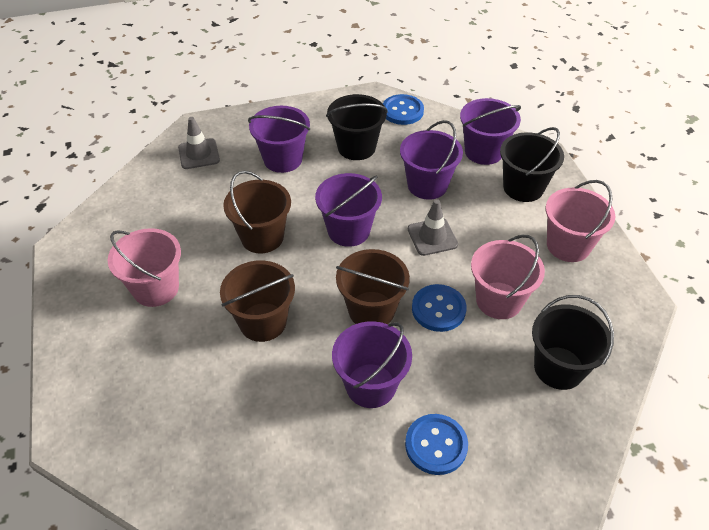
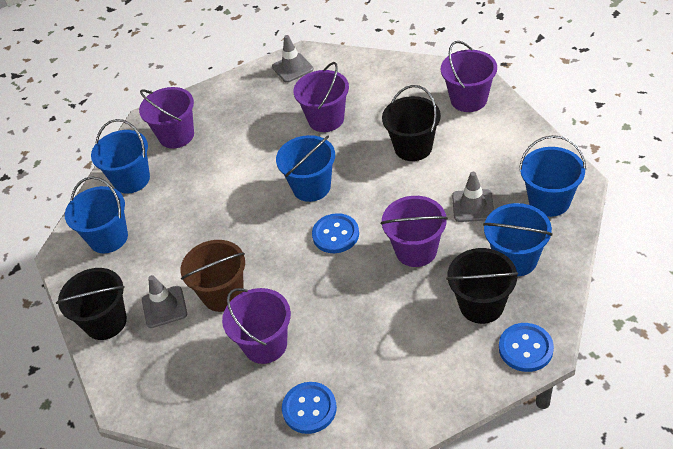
blue bucket: none = 0 -> [65,176,128,253] [91,119,150,194] [276,135,335,202] [483,203,553,276] [519,135,586,217] = 5
brown bucket: [220,260,295,342] [223,171,291,253] [336,249,410,324] = 3 -> [181,240,245,312] = 1
grey traffic cone: [178,117,220,169] [408,199,458,256] = 2 -> [142,275,187,328] [272,35,313,83] [452,172,494,222] = 3
pink bucket: [108,228,181,307] [471,235,545,319] [546,180,615,262] = 3 -> none = 0

